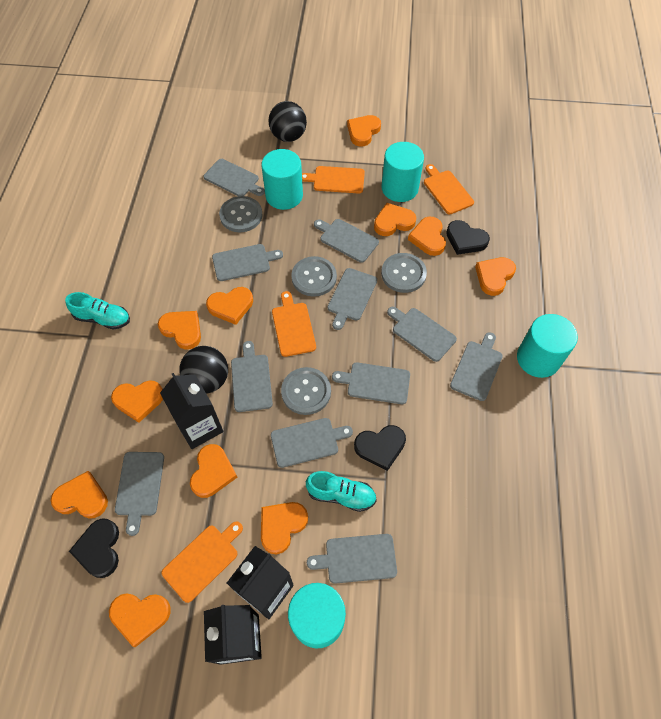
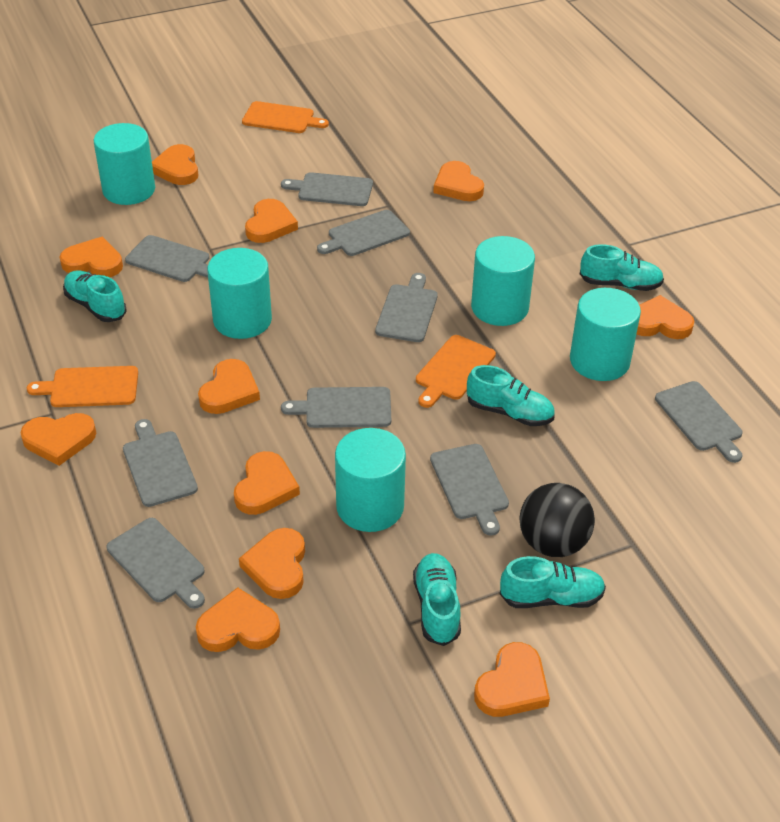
black ball: [179,346,228,394] [268,101,307,142] = 2 -> [520,483,595,557] = 1
black carton: [160,373,224,449] [204,605,262,665] [227,546,294,619] = 3 -> none = 0
black heart: [69,519,119,578] [354,425,406,471] [446,220,490,255] = 3 -> none = 0
grey button: [219,196,263,232] [281,367,331,415] [291,256,337,297] [381,253,427,293] = 4 -> none = 0
grey cutting board: [115,452,164,536] [203,159,265,196] [212,244,283,281] [231,341,273,412] [271,418,353,468] [307,534,397,584] [314,219,379,263] [327,268,377,330] [332,362,410,404] [387,307,457,362] [450,332,503,401] = 11 -> [107,518,205,609] [123,419,198,507] [125,235,209,282] [281,172,373,206] [281,387,391,428] [317,210,410,256] [375,273,438,342] [430,444,509,536] [655,381,743,463] = 9
orange cutting board: [161,521,243,603] [272,291,316,357] [302,166,365,193] [424,164,474,214] = 4 -> [27,366,138,407] [242,101,329,133] [416,335,496,408] = 3
turquoise cylinder: [261,149,303,210] [288,583,346,649] [381,142,424,202] [517,314,578,378] = 4 -> [94,123,155,205] [207,248,272,339] [335,428,406,532] [471,236,535,326] [570,288,641,381] = 5
turquoise shoe: [65,292,130,330] [306,471,377,512] = 2 -> [63,270,127,322] [413,553,461,646] [467,365,555,426] [500,556,606,608] [580,244,664,291] = 5

